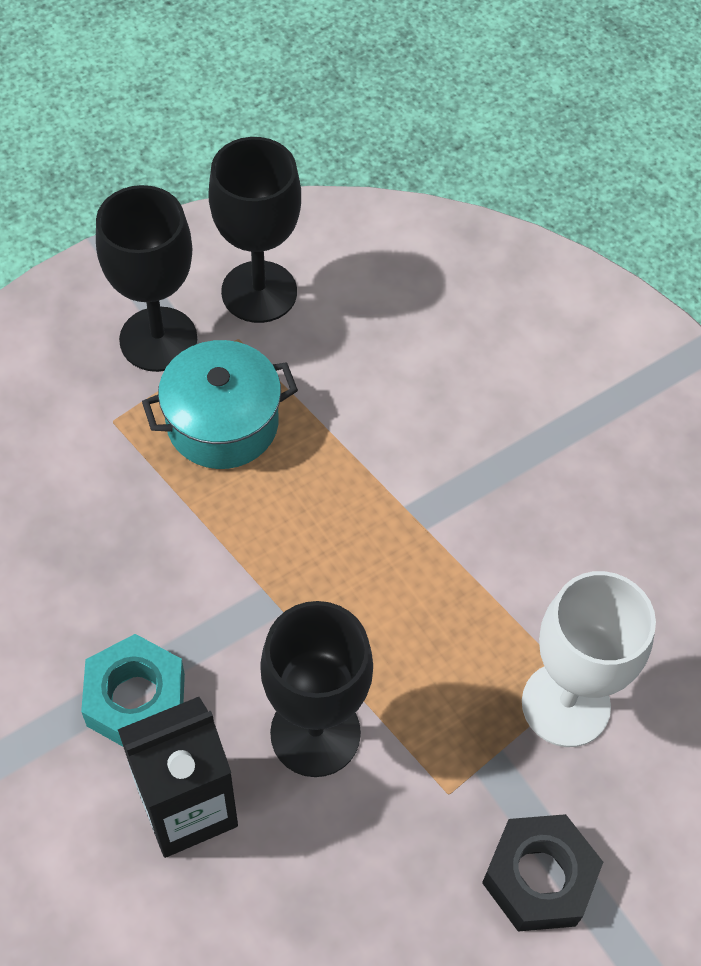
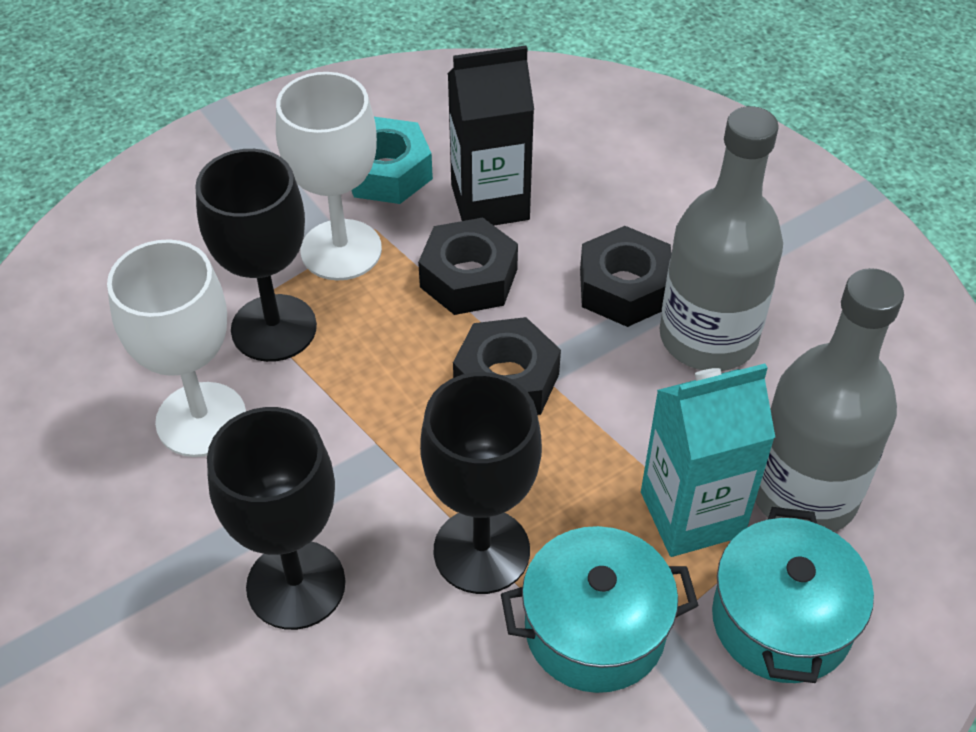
black nut: [482,814,603,932] = 1 -> [418,218,518,315] [453,317,561,415] [580,226,672,327] = 3
grey bottle: none = 0 -> [660,106,783,371] [755,268,904,532] = 2
turquoise carton: none = 0 -> [641,363,776,557] = 1
turquoise pot: [142,340,298,469] = 1 -> [501,526,699,693] [712,507,874,683] = 2
white goblet: [522,571,656,747] = 1 -> [107,239,246,457] [276,72,382,281] = 2

